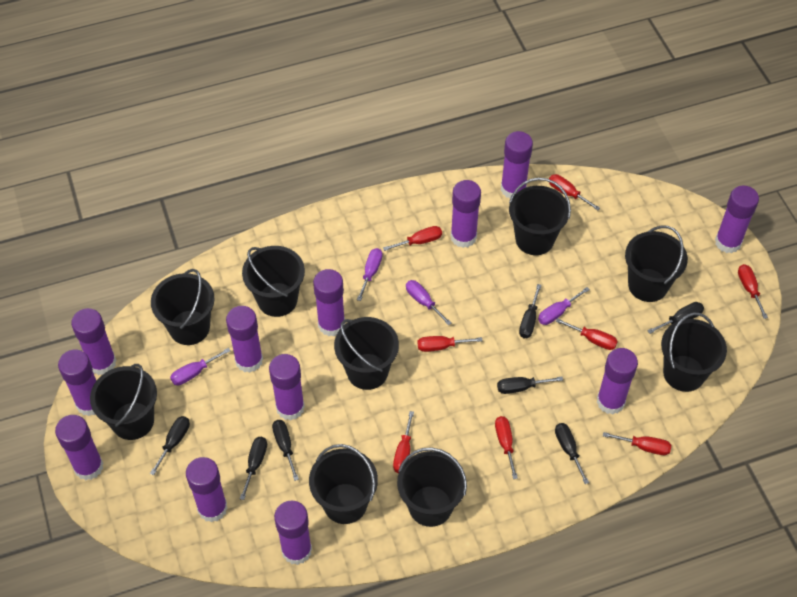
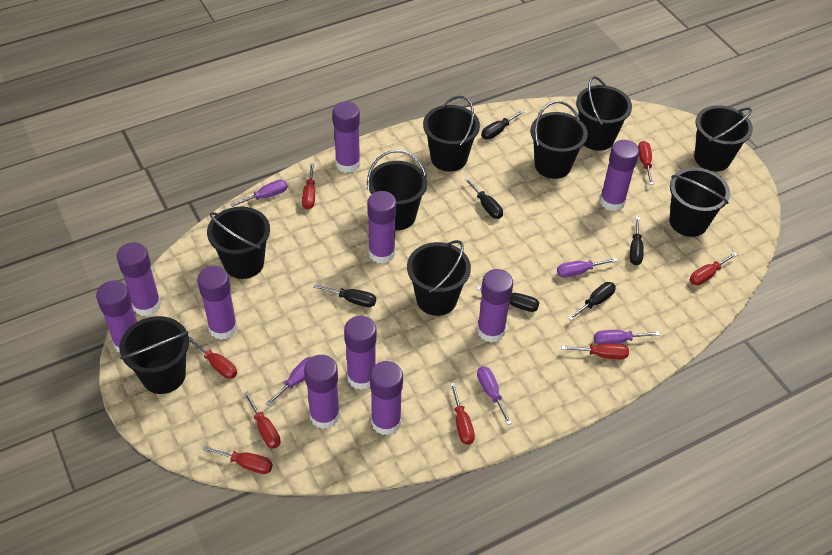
black screwdriver: [150,416,190,475] [240,437,267,500] [272,420,299,481] [497,377,563,394] [519,284,541,338] [555,423,589,484] [647,302,704,334] = 7 -> [313,284,376,307] [464,178,503,219] [476,286,540,312] [481,110,524,140] [568,282,616,320] [630,217,644,265] = 6
purple glue stick: [55,415,103,480] [58,350,96,416] [71,308,117,375] [186,457,228,522] [226,306,263,373] [269,354,305,421] [274,501,312,565] [313,269,345,336] [451,180,481,248] [501,131,533,198] [597,348,638,414] [715,186,759,253] = 12 -> [96,281,137,352] [117,242,161,316] [197,266,237,340] [304,355,340,429] [333,101,360,173] [344,316,377,390] [367,191,396,264] [370,361,403,435] [477,269,513,343] [600,140,639,211] = 10
purple screwdriver: [170,348,231,385] [357,248,382,301] [406,280,451,326] [538,287,590,325] = 4 -> [231,180,288,207] [265,357,311,406] [477,366,512,425] [557,258,617,278] [594,330,660,345] = 5

